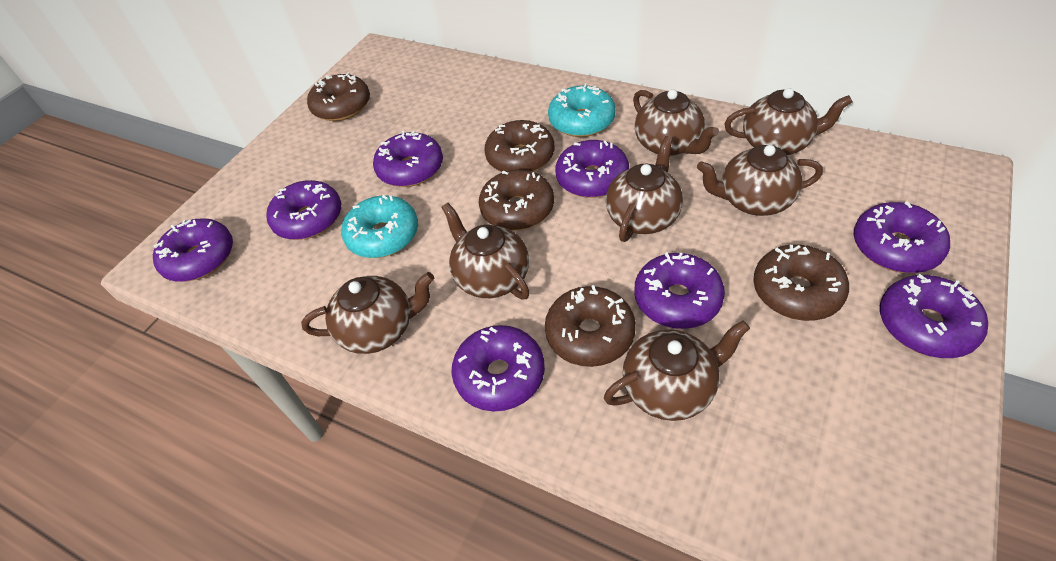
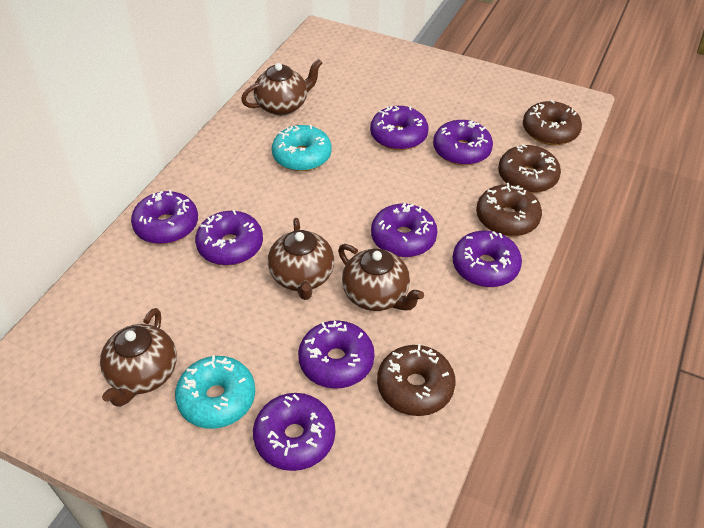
brown donut: [307,72,370,121] [479,169,554,230] [484,120,554,172] [545,285,636,367] [753,244,849,321] = 5 -> [377,344,456,416] [476,183,542,236] [498,144,561,193] [523,100,582,145] = 4
brown teapot: [301,272,434,354] [442,203,530,299] [604,320,750,421] [606,136,683,242] [633,89,719,156] [697,145,823,216] [724,88,853,155] = 7 -> [100,308,177,407] [241,59,322,115] [268,218,334,300] [338,244,424,311] = 4

